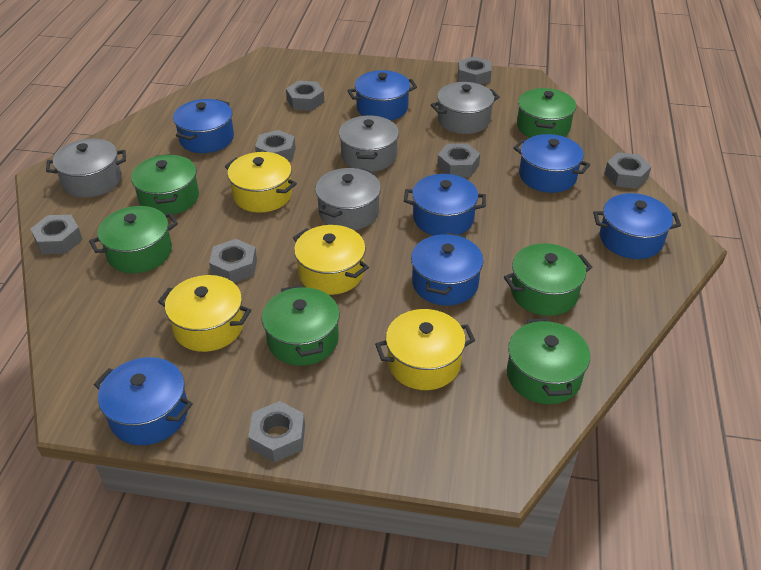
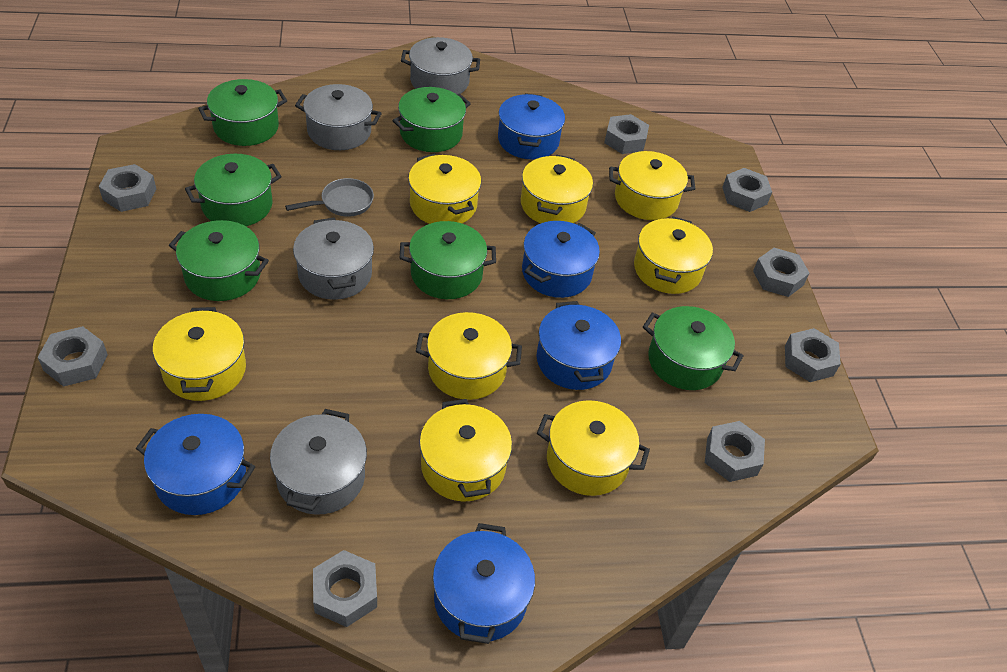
blue pot: [94,357,193,445] [173,99,234,153] [347,70,417,121] [404,174,486,236] [411,233,483,306] [513,134,590,193] [593,193,681,259] = 7 -> [136,414,255,515] [433,523,535,644] [498,93,565,159] [522,221,600,298] [537,301,621,390] = 5
grey pan: none = 0 -> [285,178,374,217] = 1
yellow pot: [158,275,251,352] [225,152,297,213] [293,225,369,295] [375,309,475,390] = 4 -> [153,307,246,401] [408,153,481,224] [416,312,522,400] [419,399,512,502] [521,155,593,224] [537,400,650,496] [609,151,695,220] [634,217,713,294] = 8

